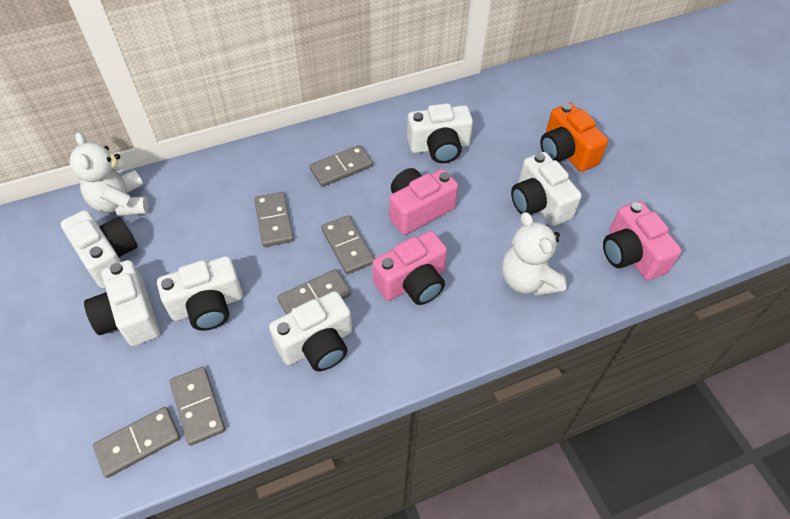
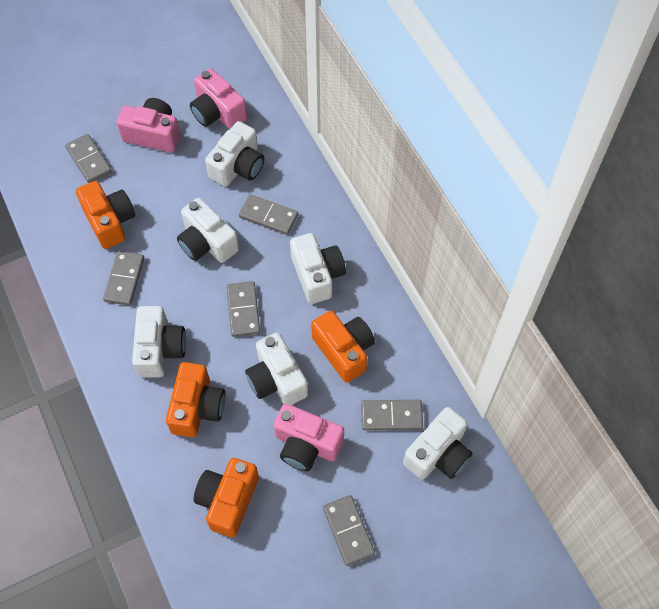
orange camera: [540,103,608,172] = 1 -> [76,181,135,249] [166,362,225,437] [194,458,259,537] [311,311,375,383] = 4
white teddy bear: [70,132,148,216] [502,212,567,296] = 2 -> none = 0

